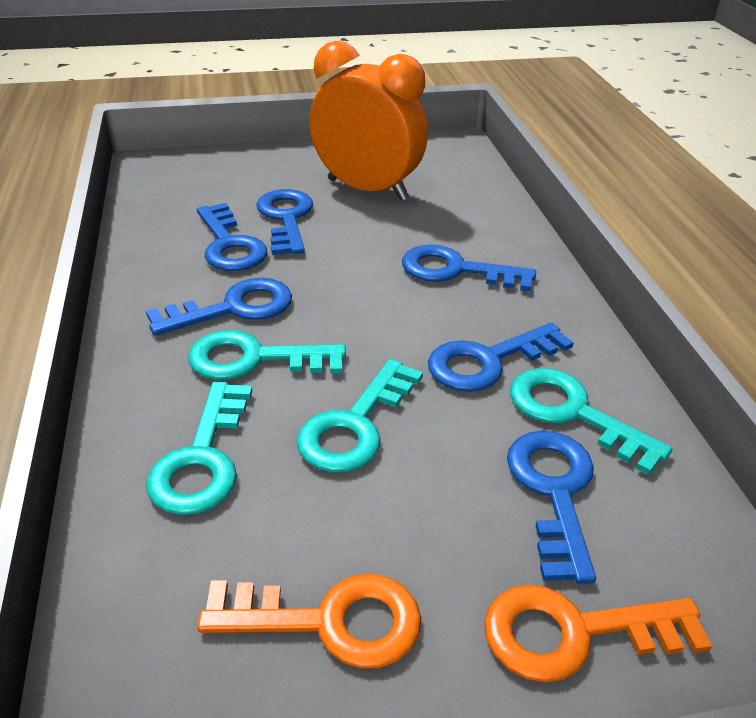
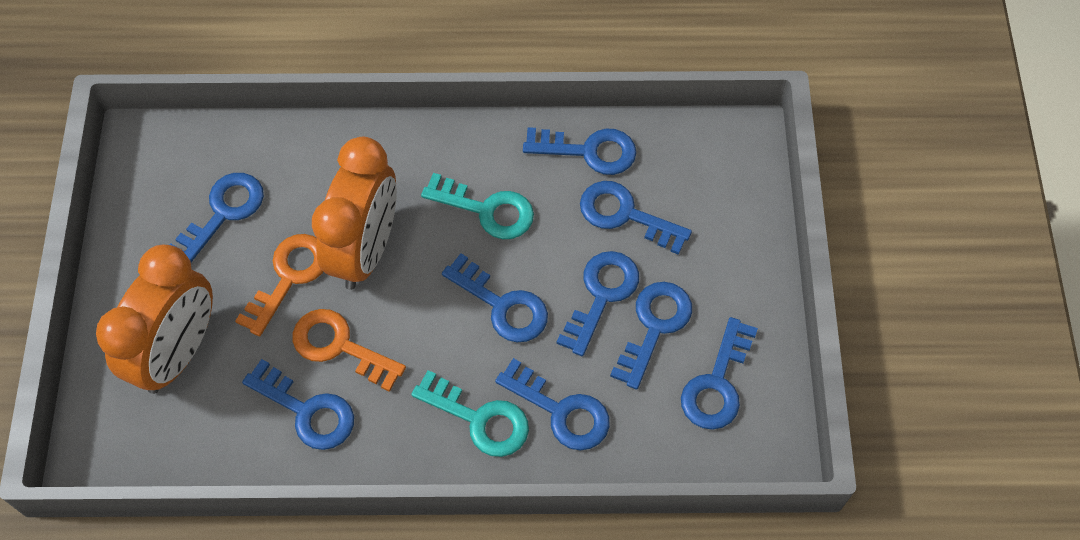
blue key: [146,278,292,336] [197,203,267,271] [256,189,313,255] [402,244,536,292] [428,323,574,392] [507,431,596,584] = 6 -> [169,173,264,262] [242,359,354,450] [442,253,548,342] [495,358,610,451] [523,127,636,175] [556,251,639,356] [580,181,692,255] [610,282,692,389] [681,317,758,430] = 9
orange clock: [309,41,428,201] = 1 -> [96,245,213,394] [312,137,397,290] = 2
turquoise key: [146,382,252,515] [188,330,346,380] [296,359,423,473] [510,368,672,475] = 4 -> [411,370,529,457] [421,173,534,239] = 2

